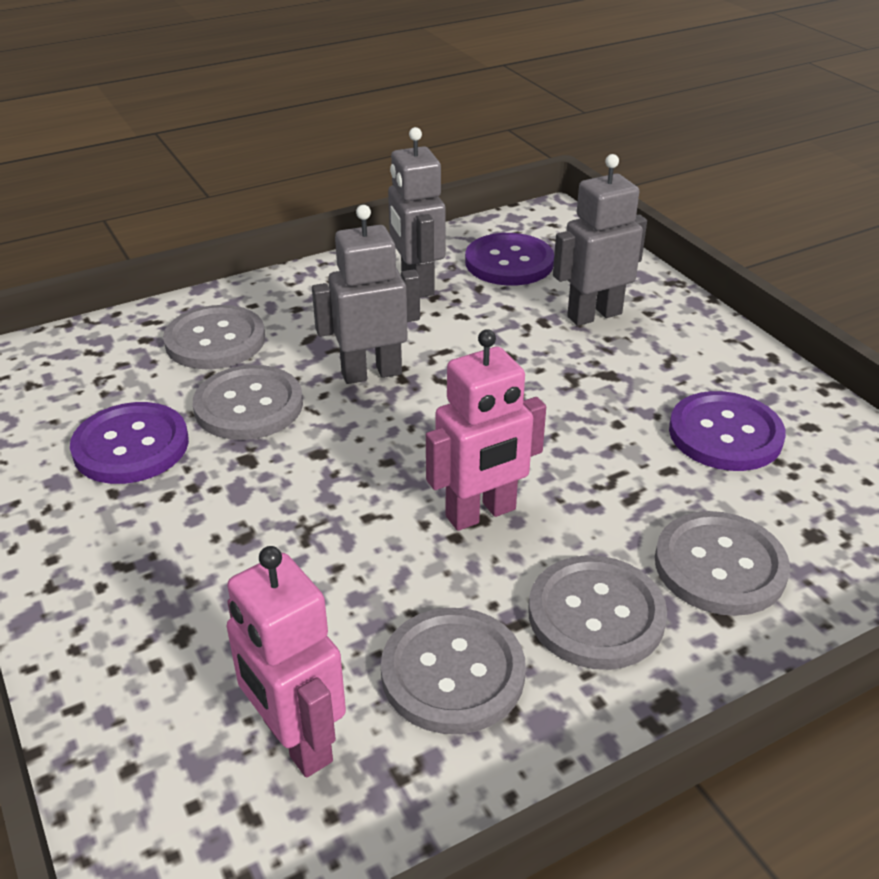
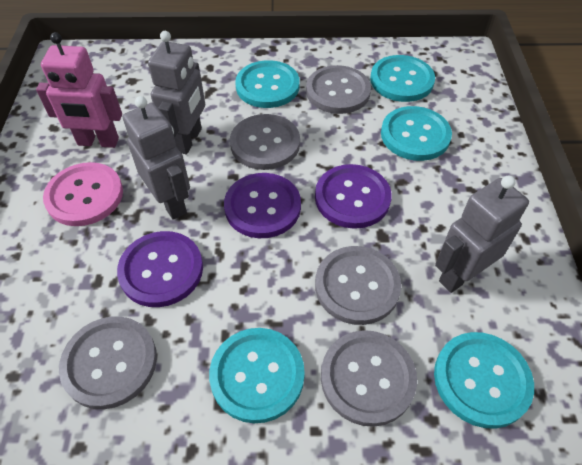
pink button: none = 0 -> [43,162,123,226] = 1
pink robot: [227,546,346,777] [426,329,546,531] = 2 -> [36,32,122,148] = 1
turquoise button: none = 0 -> [209,328,305,423] [235,60,300,108] [370,55,435,102] [381,106,452,161] [434,332,534,429] = 5

